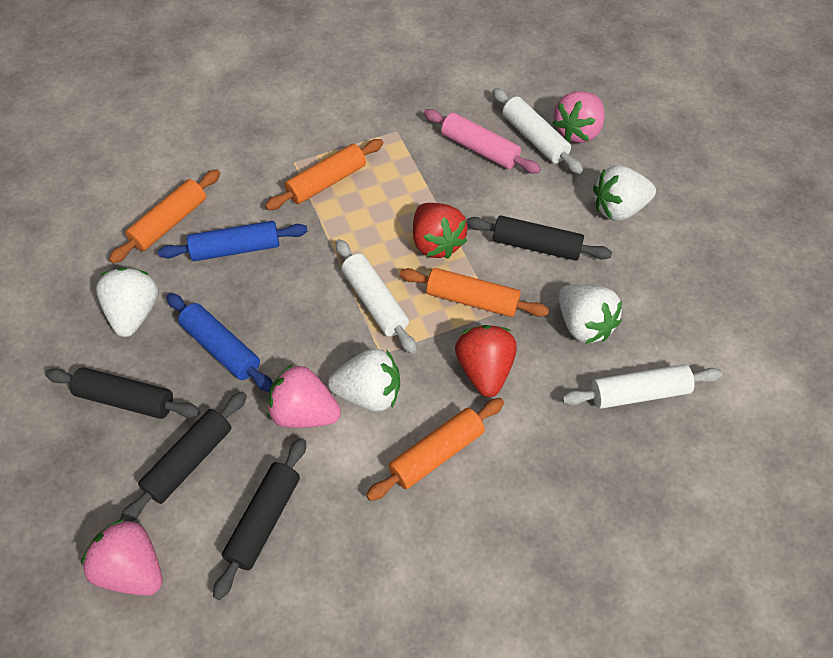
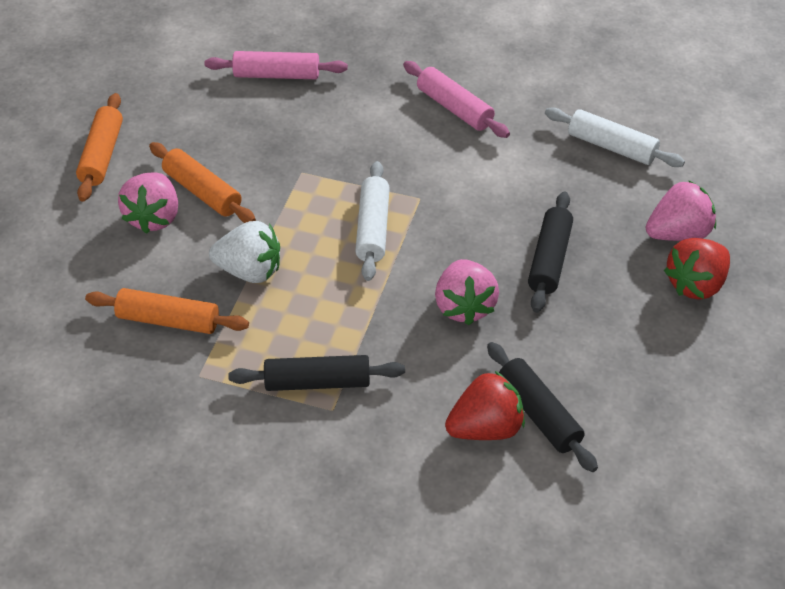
black rolling pin: [45,367,200,419] [120,392,247,522] [213,438,306,600] [466,216,612,261] = 4 -> [228,355,405,391] [487,342,598,472] [528,191,573,313] = 3
blue rolling pin: [158,221,308,261] [166,293,273,392] = 2 -> none = 0
orange rolling pin: [109,169,220,263] [265,139,383,210] [366,398,504,501] [399,268,549,317] = 4 -> [76,93,123,202] [85,288,249,334] [149,142,256,223] = 3
pink rolling pin: [423,109,541,174] = 1 -> [205,51,348,79] [403,61,510,138] = 2
white rolling pin: [336,239,417,354] [492,88,583,174] [562,364,722,409] = 3 -> [355,161,390,281] [545,107,685,167] = 2
white strawberry: [96,268,158,337] [328,349,400,411] [559,284,622,344] [593,165,656,221] = 4 -> [209,221,280,283] = 1

